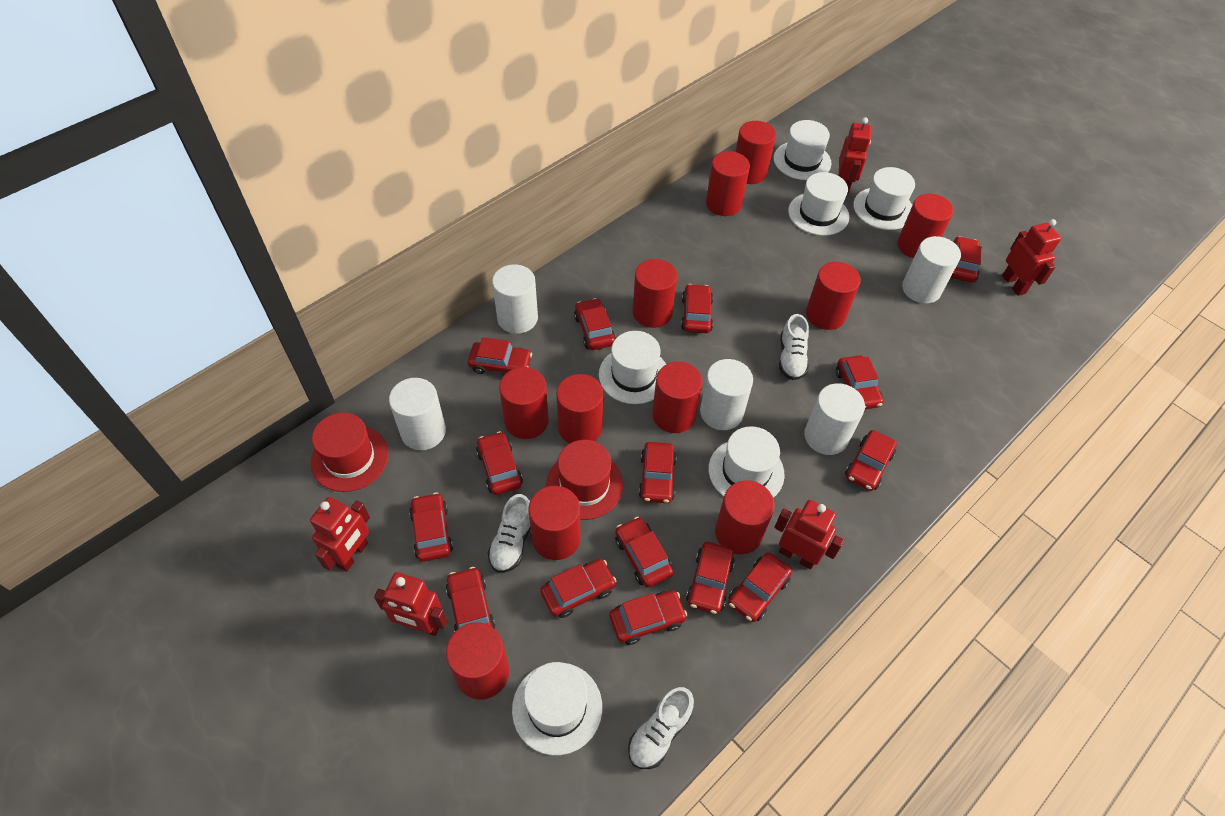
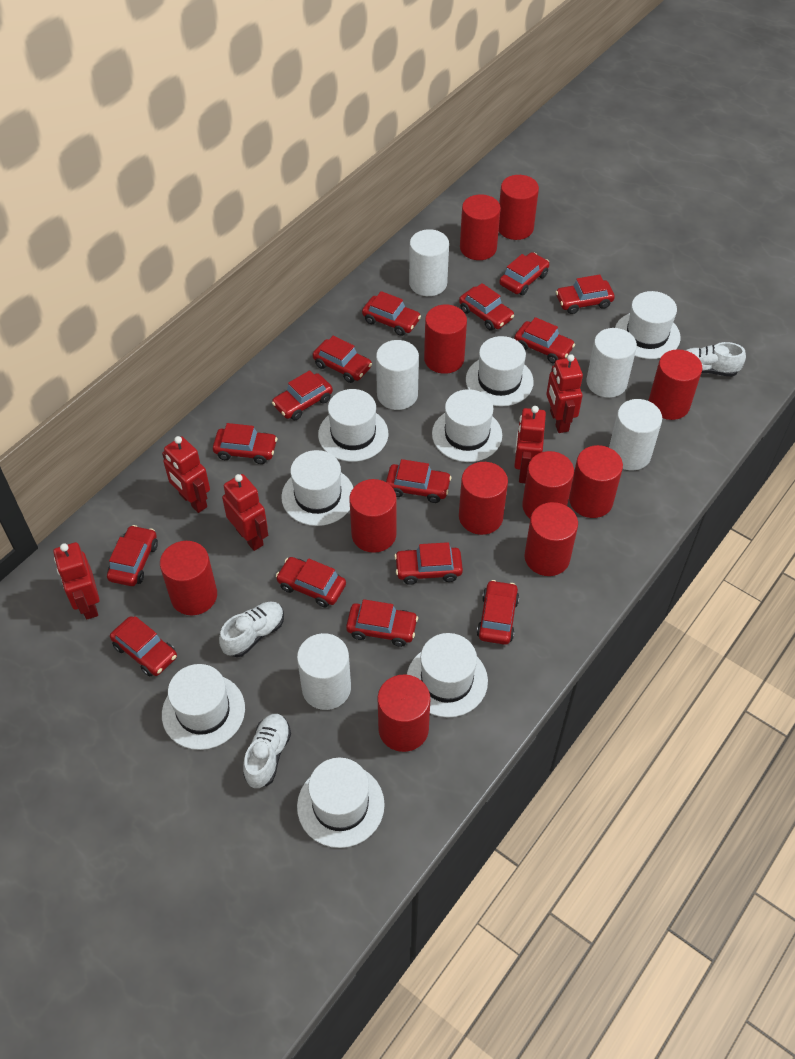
red hat: [311,413,389,492] [546,440,623,520] = 2 -> none = 0
white hat: [512,662,602,756] [599,331,666,404] [709,426,785,498] [774,120,831,180] [788,172,849,236] [853,167,915,230] = 6 -> [162,664,245,750] [281,450,353,526] [297,758,385,848] [318,389,388,462] [407,633,488,718] [432,389,502,462] [466,336,534,407] [615,291,681,359] = 8

